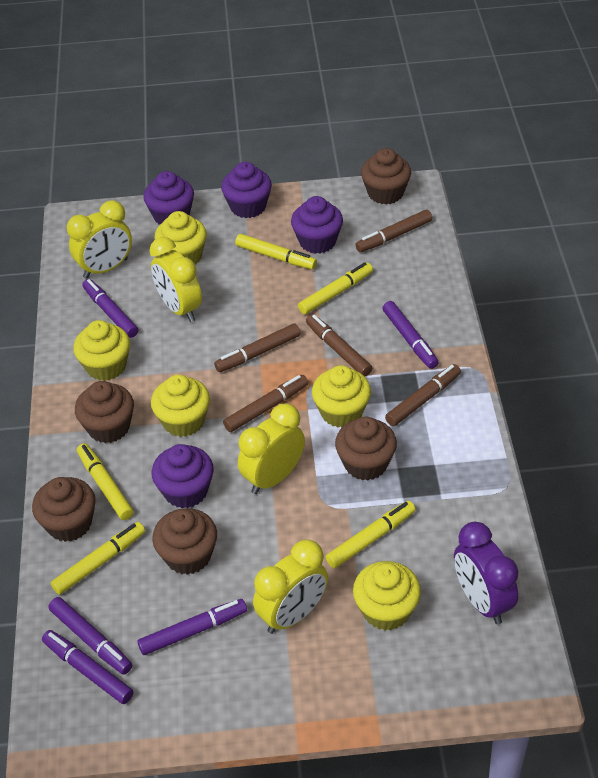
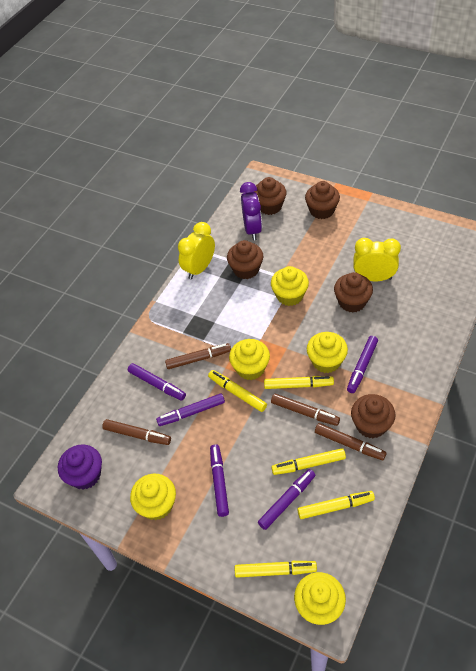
brown marker: [214,323,301,372] [223,375,308,432] [306,314,372,377] [355,210,432,252] [385,364,461,426] = 5 -> [102,419,171,445] [165,343,231,369] [271,394,340,426] [315,423,387,460] = 4
purple cupcake: [143,171,194,225] [151,444,214,508] [221,162,272,218] [291,196,343,254] = 4 -> [58,444,102,490] = 1
yellow clock: [67,200,132,279] [149,237,202,322] [238,403,305,494] [253,539,328,634] = 4 -> [178,222,215,279] [353,238,401,281] = 2

